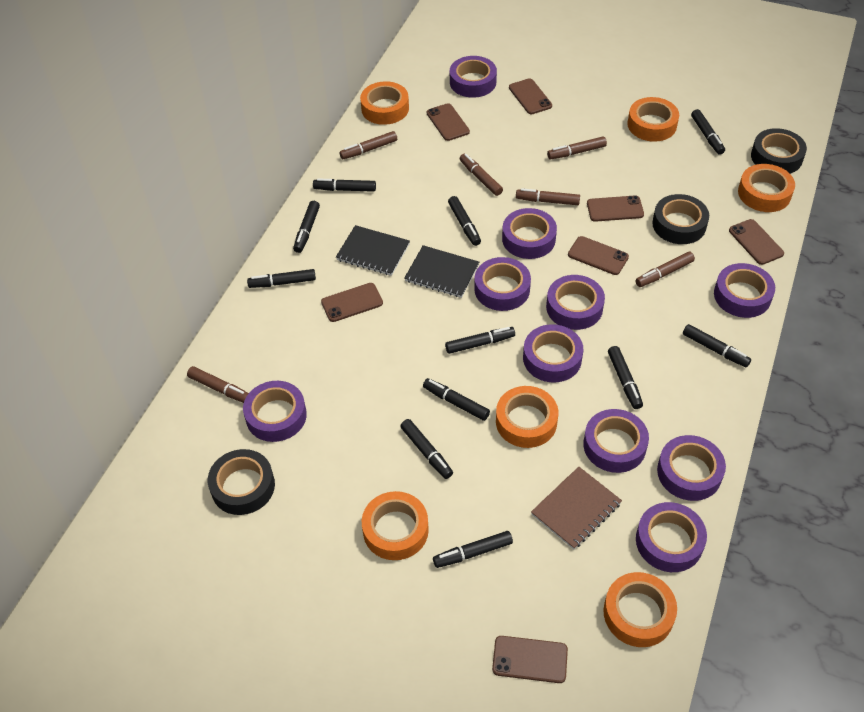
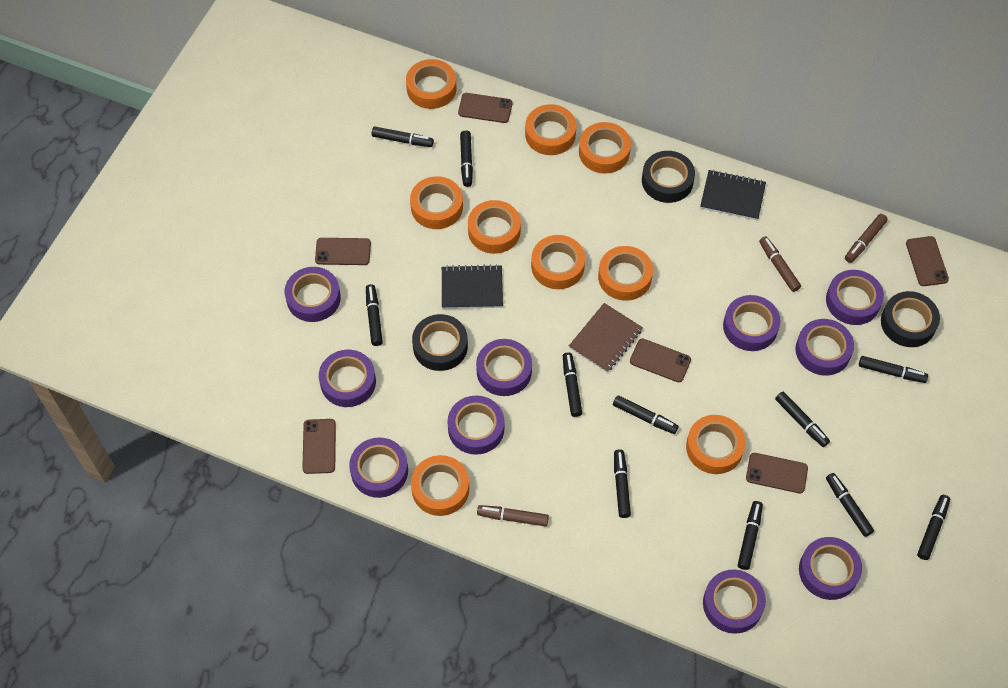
brown marker: [187,366,249,403] [340,131,397,159] [460,154,503,196] [516,188,580,205] [547,137,607,159] [635,251,695,287] = 6 -> [477,505,549,527] [759,236,801,292] [845,214,888,263] = 3
brown phone: [321,283,383,322] [427,103,470,141] [492,636,568,683] [509,78,552,114] [568,236,629,275] [587,196,644,222] [729,219,784,265] = 7 -> [302,419,336,474] [315,238,371,265] [458,93,512,123] [630,338,691,382] [746,453,808,493] [906,236,949,286] = 6
orange tape: [360,81,409,125] [362,491,429,560] [496,386,558,448] [603,572,677,647] [627,97,679,142] [738,164,795,212] = 6 -> [406,59,456,109] [410,176,463,229] [411,455,469,516] [468,200,521,254] [525,104,576,155] [531,235,585,289] [579,122,631,174] [598,246,653,301] [686,415,746,474] = 9

